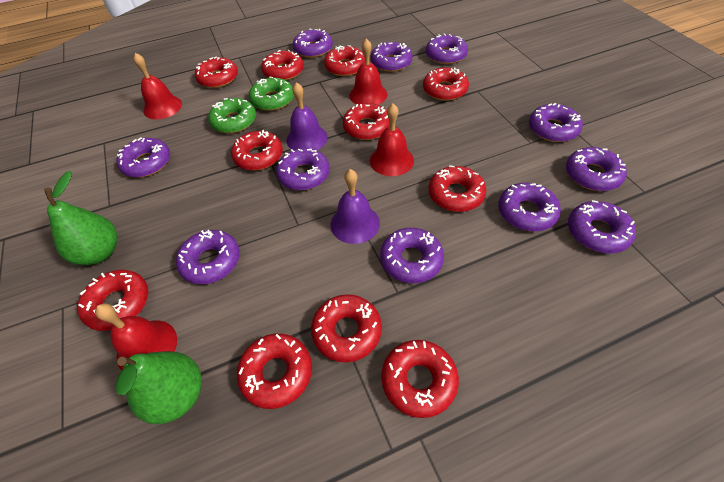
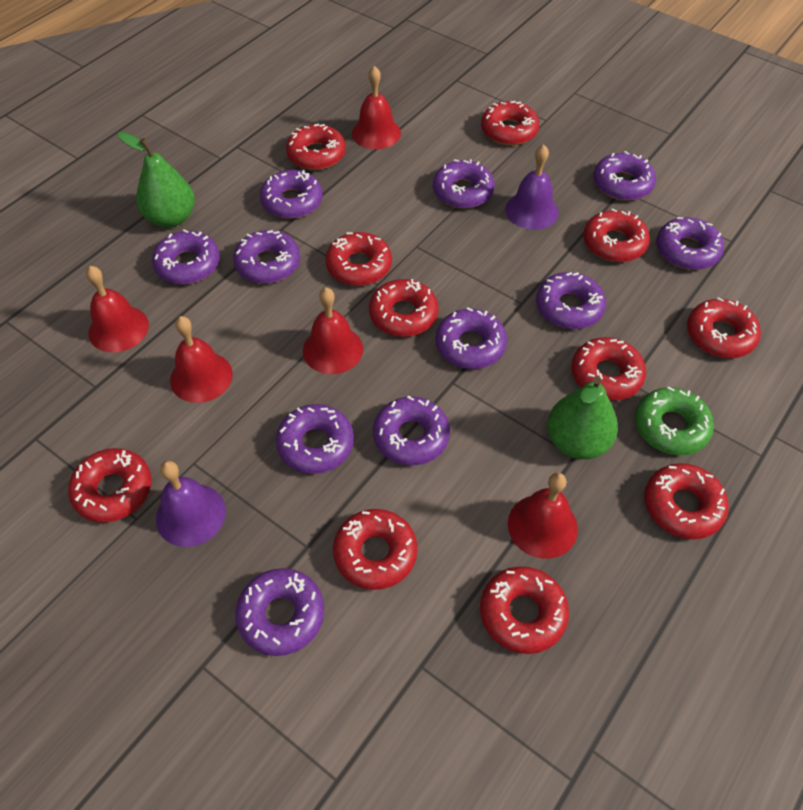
green donut: [208,98,256,133] [249,76,294,111] = 2 -> [635,386,714,456] = 1
red bell: [95,303,177,371] [133,53,182,119] [349,38,387,105] [370,104,414,176] = 4 -> [86,266,149,352] [170,316,233,403] [303,288,363,374] [352,66,401,149] [508,473,578,559] = 5

